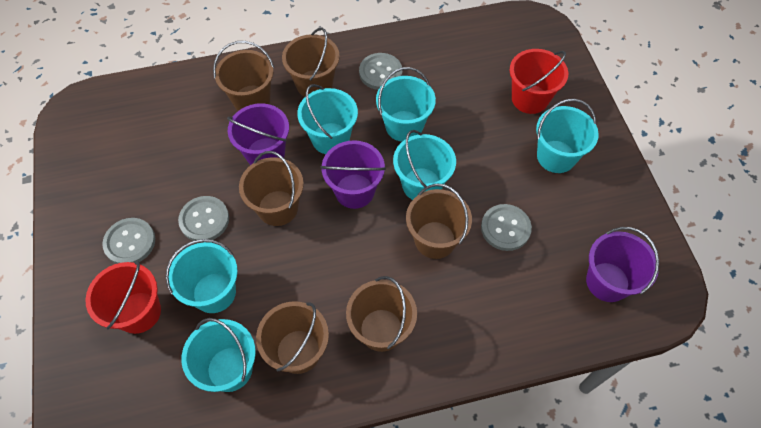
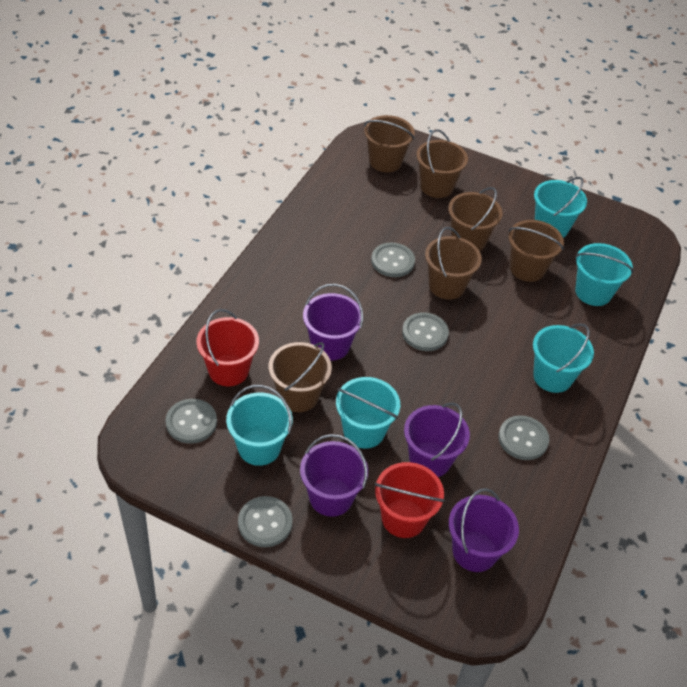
grey button: [102,218,155,264] [178,196,229,241] [359,53,402,90] [481,204,532,251] = 4 -> [166,399,217,444] [238,496,293,547] [371,243,415,277] [402,312,449,351] [498,415,549,460] = 5
purple bucket: [227,103,289,165] [320,140,386,209] [586,227,659,302] = 3 -> [300,434,368,517] [303,284,363,361] [404,402,470,477] [449,488,519,572] = 4
turquoise bucket: [165,239,238,313] [181,318,256,392] [297,84,358,154] [376,67,436,142] [393,130,456,200] [536,99,599,173] = 6 -> [226,385,293,466] [336,377,400,449] [533,323,594,393] [534,177,587,238] [575,243,633,306] = 5

